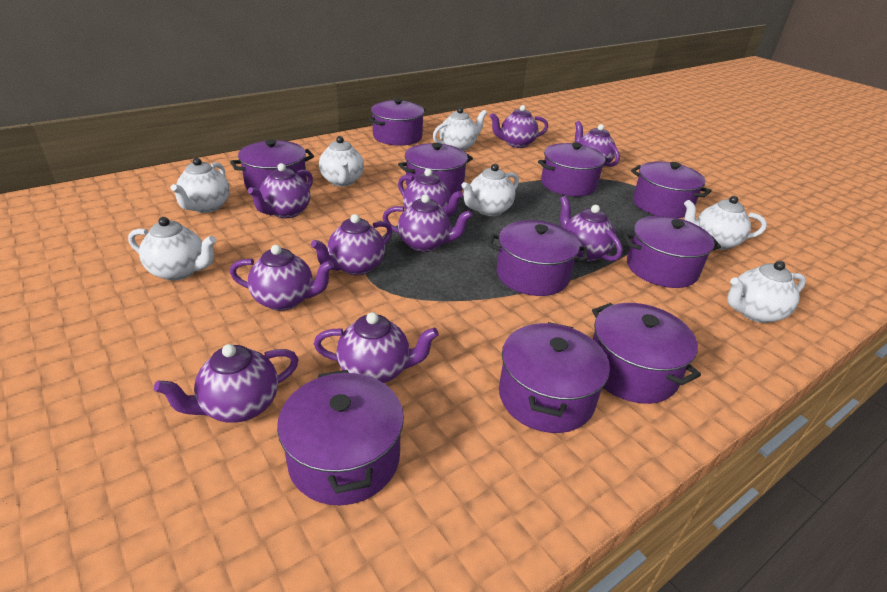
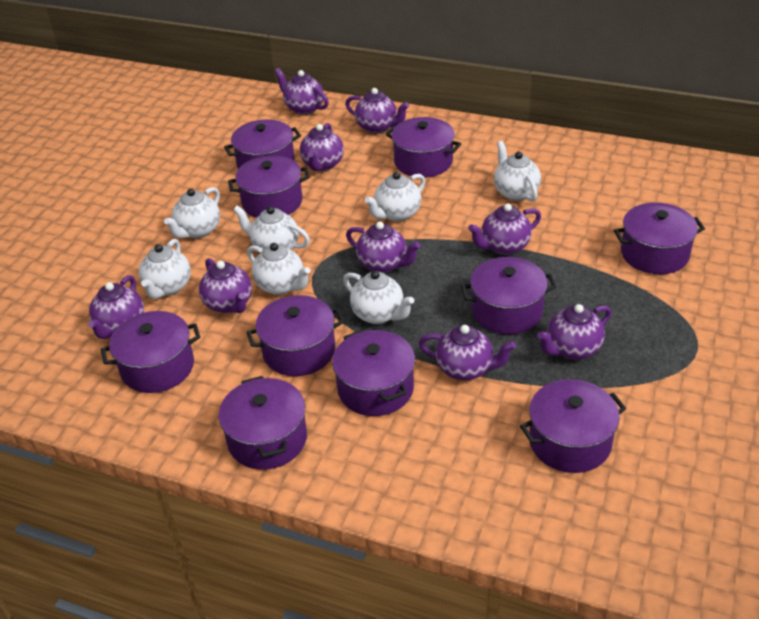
purple teapot: [154,344,299,423] [230,245,334,311] [248,163,313,218] [311,214,392,275] [314,312,439,383] [382,194,472,252] [398,168,463,217] [490,105,548,148] [560,196,622,262] [575,121,620,168] = 10 -> [88,275,144,339] [199,258,252,313] [275,68,329,115] [300,123,344,171] [345,88,409,134] [346,221,420,273] [419,325,516,381] [468,203,541,255] [537,304,612,360] = 9

